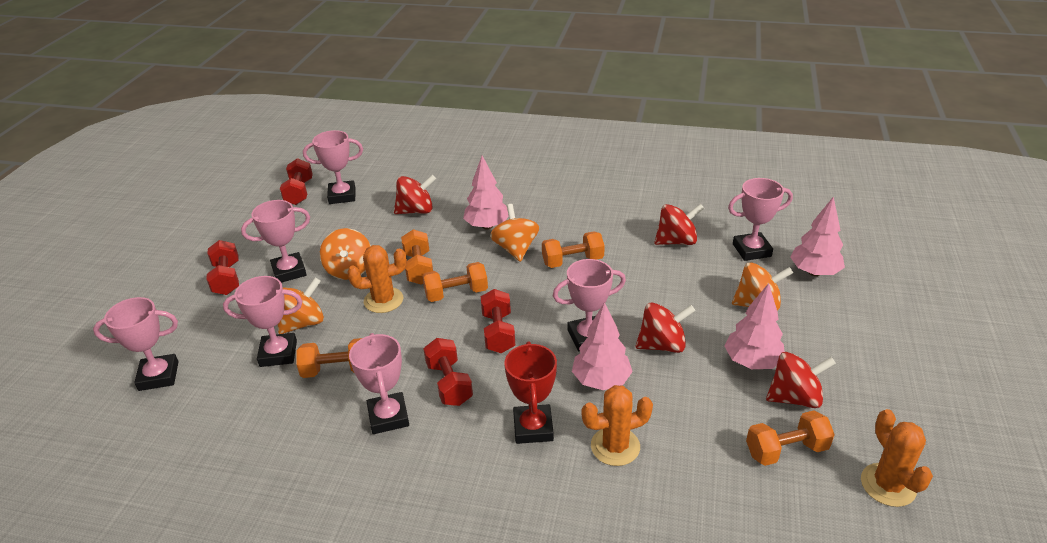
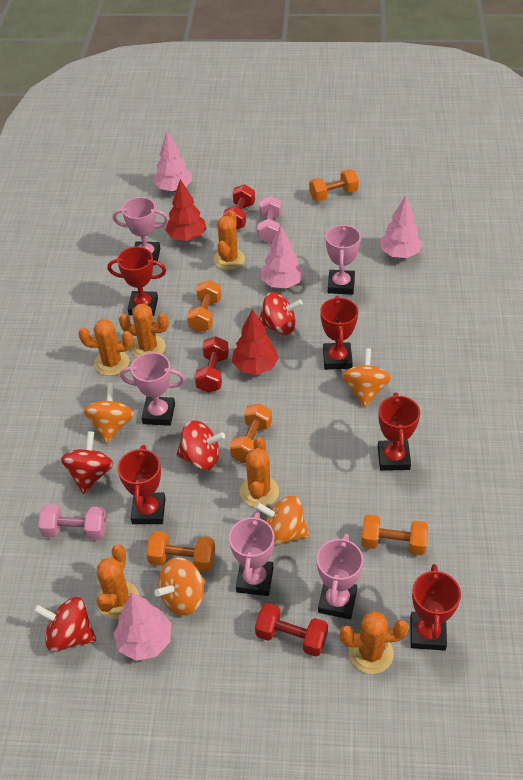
orange cactus: [347,245,407,313] [582,385,653,466] [861,409,933,507] = 3 -> [79,319,133,376] [97,544,139,619] [119,303,169,357] [213,210,245,270] [240,437,279,507] [340,611,409,674] = 6
pink dumbbell: none = 0 -> [38,504,107,540] [257,196,281,243] = 2
pink trophy: [93,297,179,391] [223,276,302,367] [241,200,310,283] [303,130,363,204] [349,333,409,434] [553,259,626,351] [728,178,793,261] = 7 -> [113,197,169,265] [120,352,185,426] [229,512,274,596] [317,534,363,619] [326,224,361,295] = 5
red dumbbell: [206,240,239,295] [280,158,313,205] [423,338,473,406] [481,289,515,353] = 4 -> [195,336,229,393] [223,184,255,230] [255,603,328,657] = 3
red tree: none = 0 -> [165,179,207,241] [232,309,279,375] = 2
red trophy: [504,342,557,444] = 1 -> [108,247,166,316] [118,445,166,524] [320,296,358,370] [378,393,420,471] [410,564,461,651] = 5

